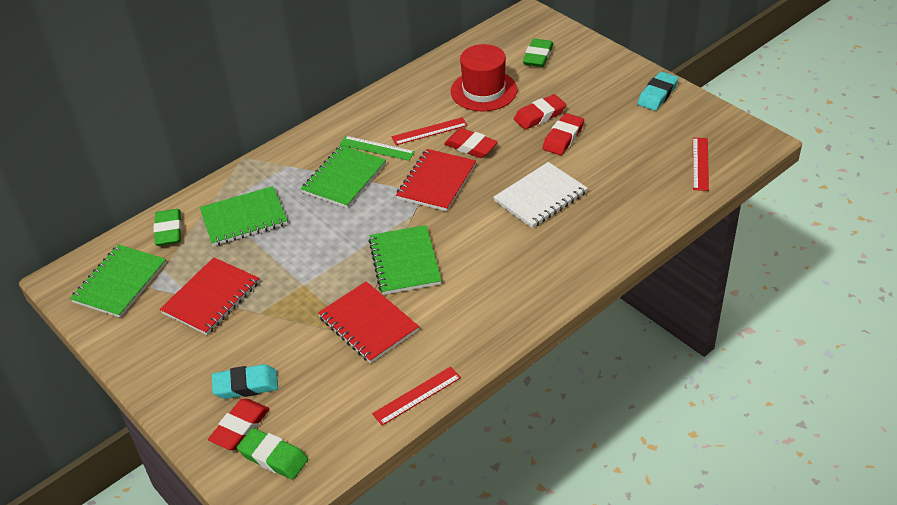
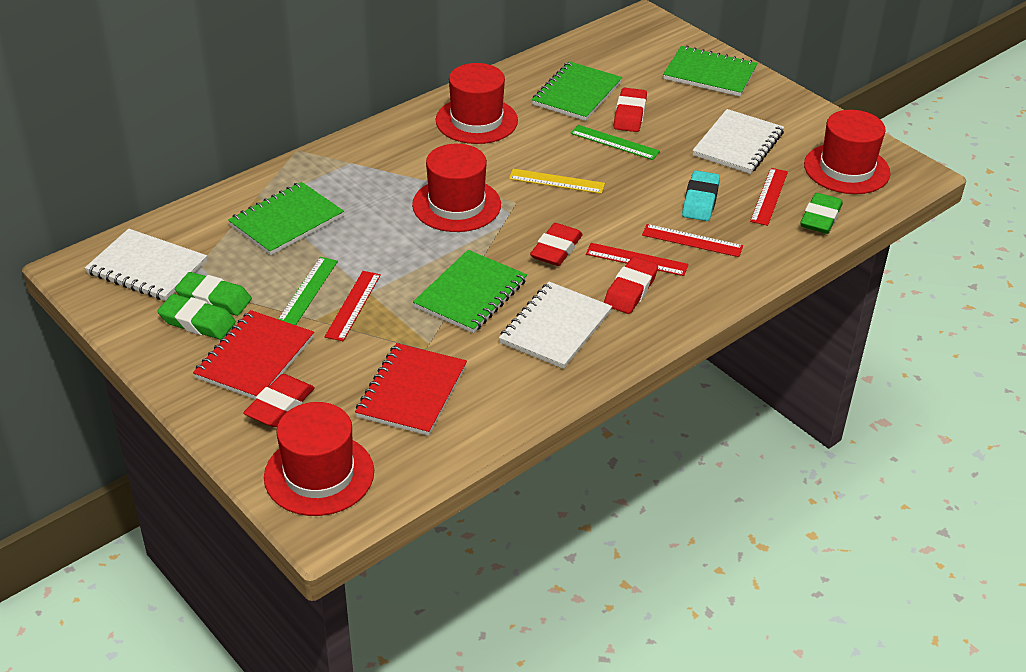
green ruler: [340,136,415,161] = 1 -> [278,257,338,325] [570,125,660,160] = 2
red hat: [451,44,518,112] = 1 -> [264,402,374,516] [412,144,501,232] [436,63,518,144] [804,110,891,194] = 4
red notebook: [160,257,259,335] [318,281,419,363] [396,149,476,211] = 3 -> [193,310,314,400] [355,343,467,436] = 2
red ruler: [372,367,461,426] [391,117,468,145] [693,137,709,191] = 3 -> [325,271,381,341] [586,243,689,276] [642,224,743,257] [750,168,788,226] = 4
turquoise eraser: [212,364,278,399] [637,71,679,111] = 2 -> [682,170,720,221] = 1
white notebook: [493,162,588,228] = 1 -> [85,229,207,301] [499,282,612,369] [692,109,784,174] = 3
yellow ruler: none = 0 -> [509,169,605,194] = 1

